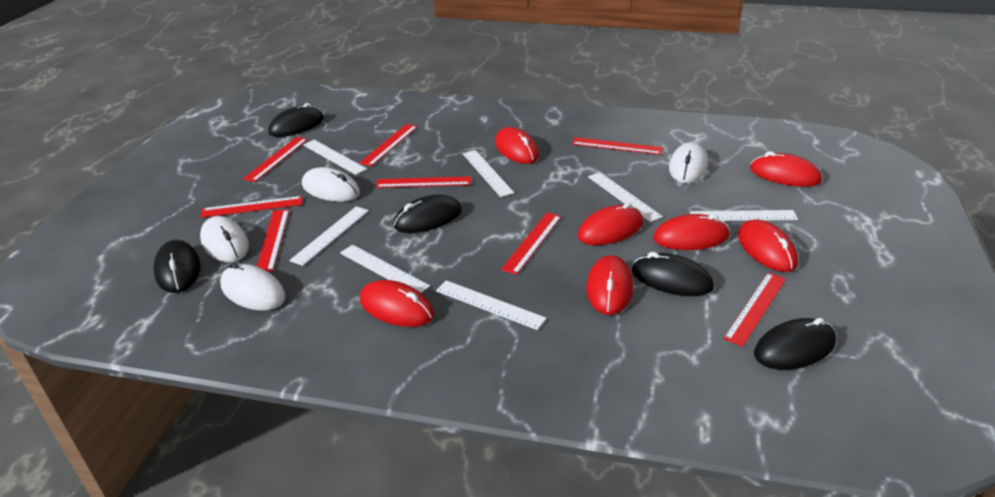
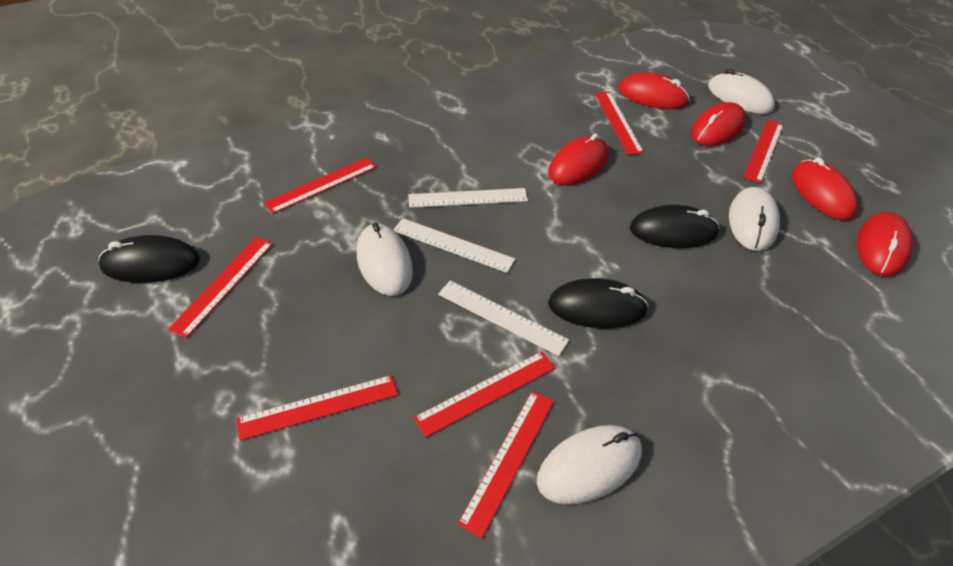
black mouse: [154,240,201,293] [268,103,324,137] [393,195,462,233] [632,252,714,296] [754,318,836,370] = 5 -> [98,235,200,283] [548,278,649,328] [630,205,719,248] = 3
red mouse: [360,280,434,327] [495,127,539,164] [578,203,643,245] [586,255,633,315] [653,214,730,250] [738,219,798,272] [750,151,822,187] = 7 -> [548,134,609,185] [618,73,690,109] [691,102,746,146] [792,158,858,220] [857,212,913,277] = 5
red ruler: [201,196,302,218] [243,137,308,182] [257,210,289,272] [359,124,418,166] [376,176,471,188] [501,213,561,275] [572,137,663,155] [723,272,786,347] = 8 -> [168,237,273,338] [236,375,398,441] [264,158,377,214] [413,351,555,438] [457,391,554,538] [595,92,644,155] [743,120,784,183] = 7
white ruler: [289,206,369,266] [303,140,367,175] [340,245,430,293] [436,280,547,330] [463,150,514,197] [588,172,663,222] [690,210,798,221] = 7 -> [393,218,515,273] [408,188,528,208] [438,281,569,356] = 3

